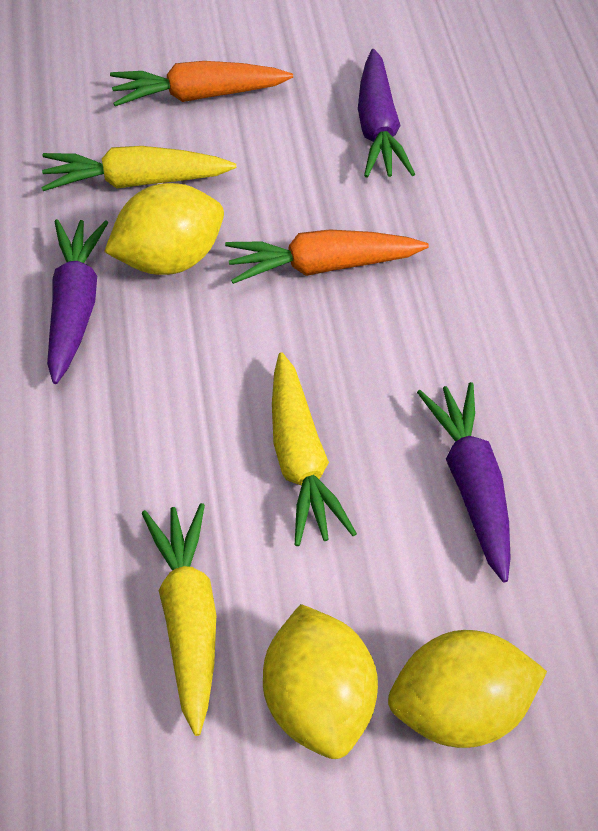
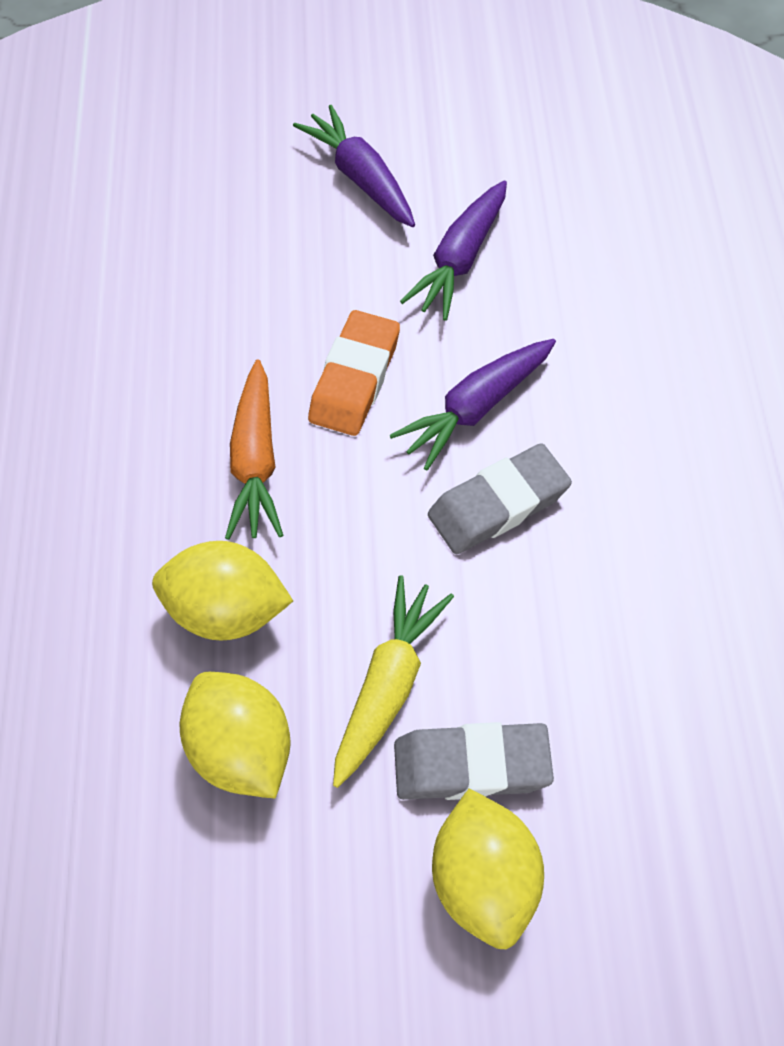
grey eraser: none = 0 -> [394,722,554,800] [428,443,572,554] = 2
orange carrot: [110,61,293,106] [225,229,429,284] = 2 -> [225,360,283,540] = 1
orange eraser: none = 0 -> [308,310,400,436] = 1
yellow carrot: [41,146,236,191] [142,503,216,736] [272,352,357,546] = 3 -> [333,575,454,788] = 1

